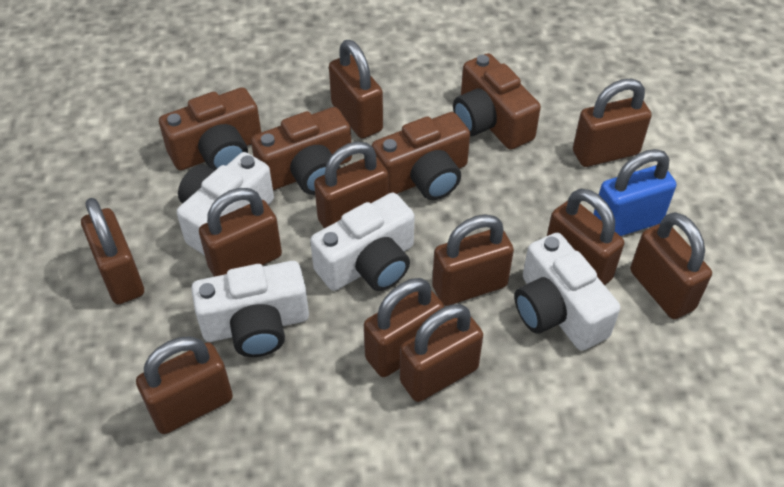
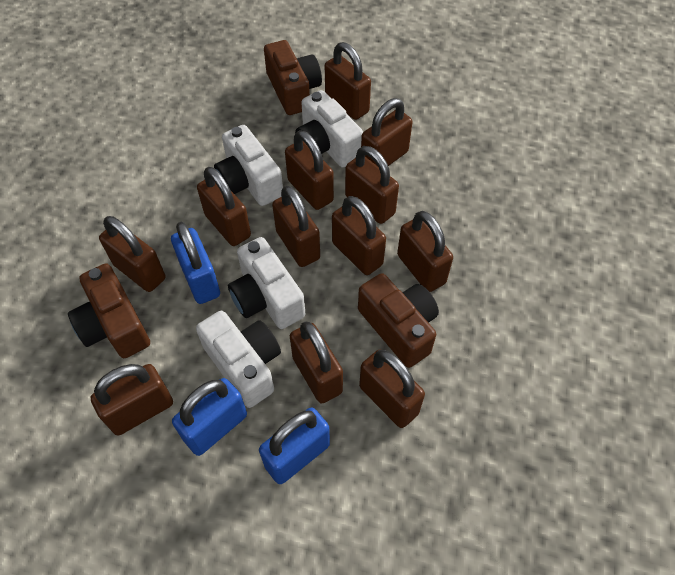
blue padlock: [594,149,676,236] = 1 -> [171,222,220,304] [172,378,247,456] [259,407,330,484] = 3
brown camera: [159,87,261,170] [251,107,352,195] [372,112,470,200] [453,53,541,150] = 4 -> [68,263,150,358] [264,40,322,115] [358,273,439,368] = 3
brown padlock: [81,198,144,304] [136,336,233,434] [199,188,282,277] [314,142,389,228] [329,40,383,139] [364,278,444,377] [400,304,483,402] [432,214,514,306] [547,189,624,285] [573,79,652,167] [630,212,712,319] = 11 -> [90,364,173,436] [99,216,165,292] [197,167,251,246] [272,186,320,267] [285,130,334,210] [290,321,343,404] [325,42,371,120] [332,196,386,275] [345,146,399,224] [359,350,425,428] [361,98,412,166] [397,211,453,292] = 12

